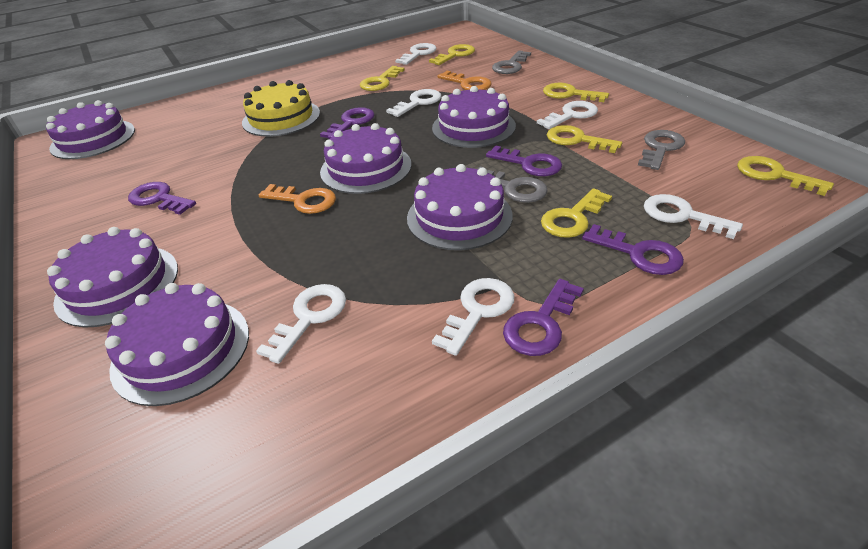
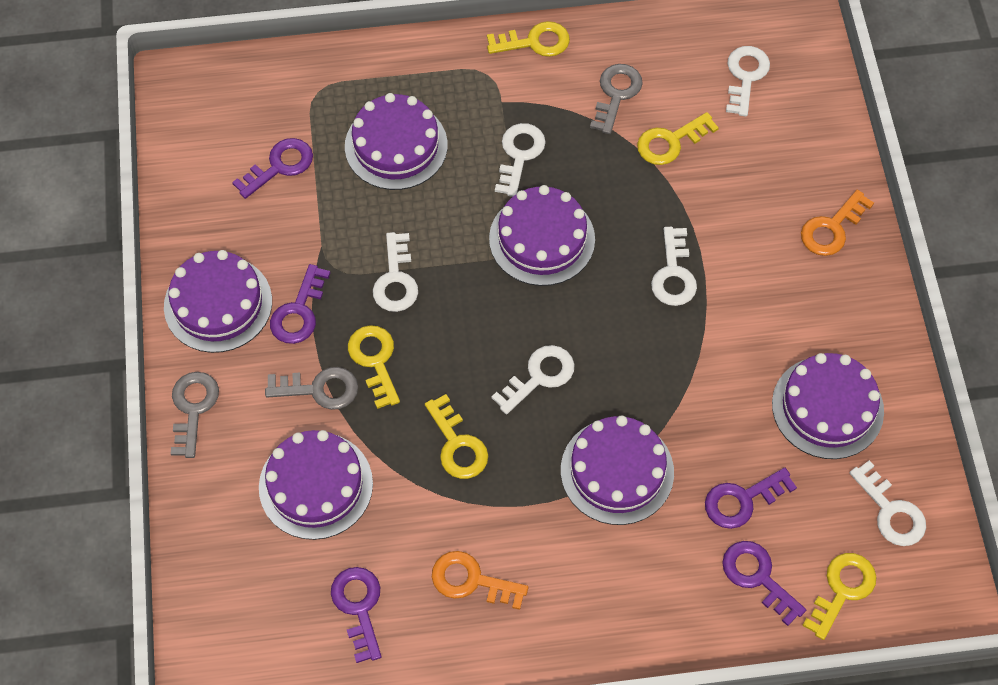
yellow cake: [242,80,320,137] = 1 -> none = 0
yellow key: [360,66,405,91] [429,44,475,65] [541,188,612,238] [543,83,609,102] [547,125,622,153] [737,156,834,196] = 6 -> [348,325,400,409] [425,394,488,479] [487,21,570,57] [637,112,719,165] [802,553,876,640] = 5

